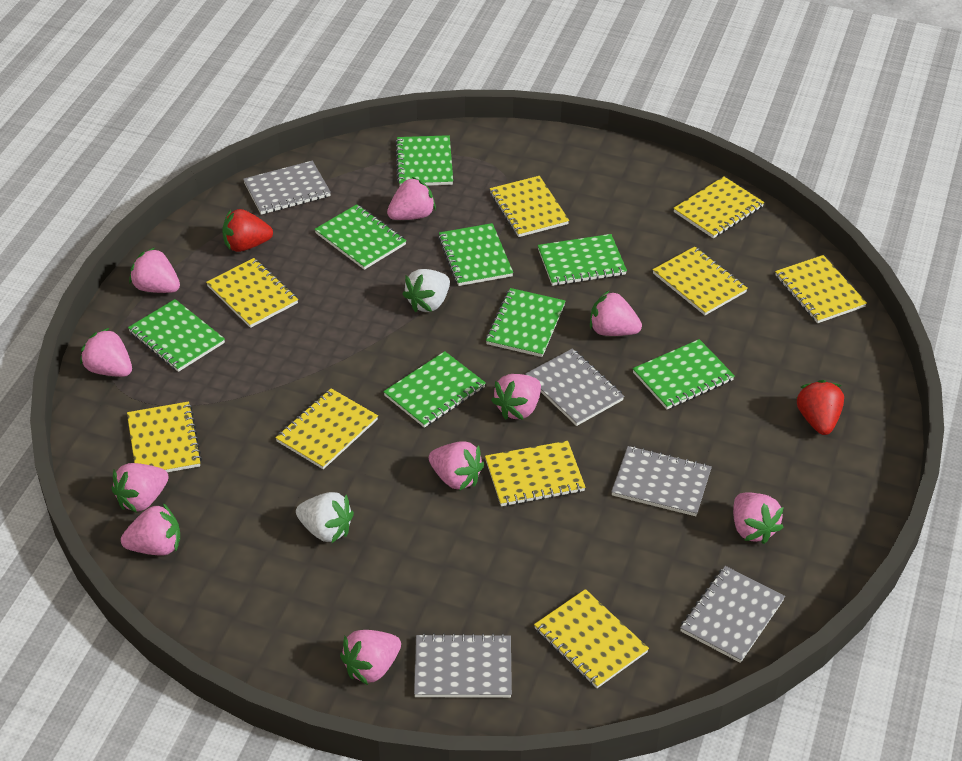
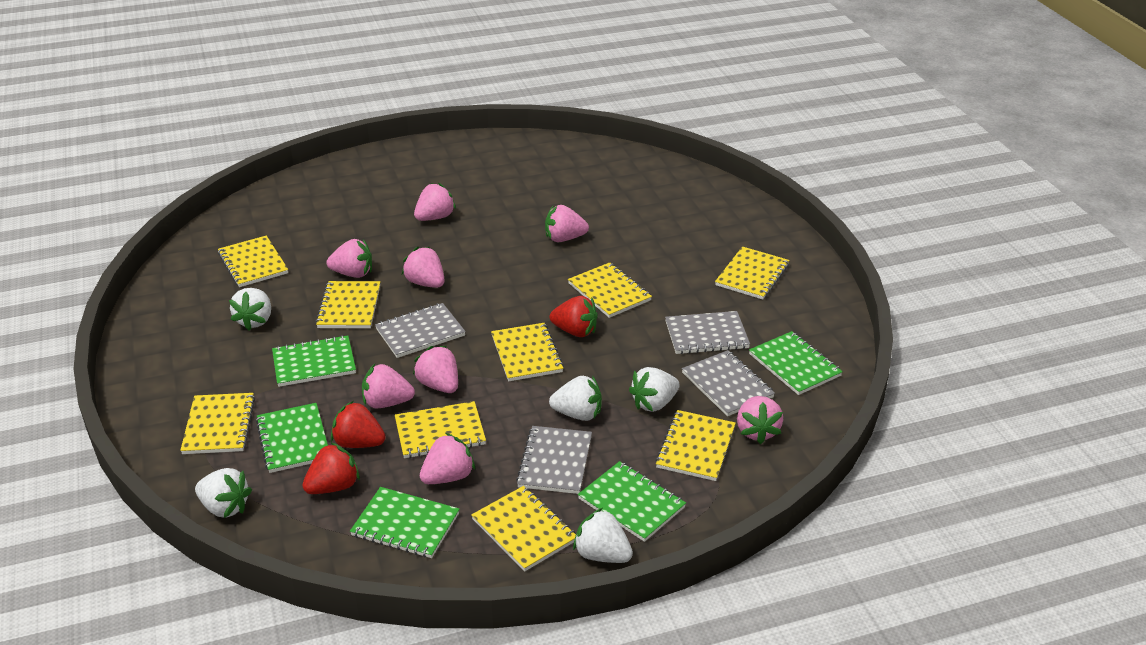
green notebook: [128,299,225,372] [314,204,406,270] [383,351,486,428] [395,135,453,186] [438,223,513,286] [486,288,565,357] [538,234,627,286] [633,339,735,409] = 8 -> [256,403,328,473] [272,335,356,387] [350,487,460,558] [578,461,686,542] [749,331,843,395] = 5
grey notebook: [243,161,331,215] [414,633,512,698] [525,349,624,426] [611,446,712,516] [680,566,785,663] = 5 -> [375,303,466,358] [516,426,592,494] [665,311,750,354] [682,350,775,416] = 4
pink strawberry: [80,328,132,377] [112,463,169,513] [121,503,180,556] [129,248,180,293] [340,630,401,685] [387,177,436,220] [429,441,484,491] [491,374,541,420] [590,291,642,336] [733,492,784,544] = 10 -> [327,239,372,278] [362,364,415,408] [402,247,445,288] [413,346,458,393] [414,183,456,221] [420,433,475,484] [545,205,589,242] [737,396,783,444] = 8
red strawberry: [222,209,273,252] [797,380,844,435] = 2 -> [302,442,360,494] [331,401,386,448] [550,296,598,337] = 3
white strawberry: [296,492,354,543] [402,269,450,312] = 2 -> [195,468,252,518] [229,288,271,330] [549,376,602,421] [573,508,633,563] [629,367,680,412] = 5

